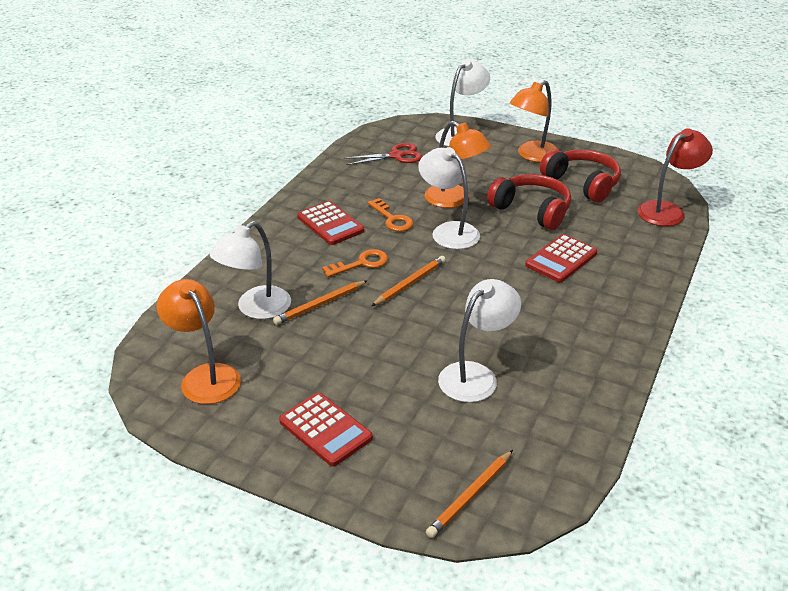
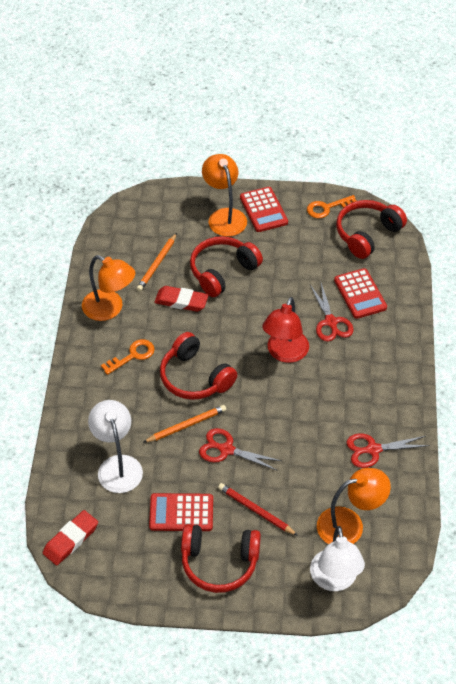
orange pencil: [273,280,368,325] [372,256,446,306] [426,450,513,538] = 3 -> [137,233,177,291] [143,405,226,443] = 2
red eraser: none = 0 -> [43,510,98,566] [154,286,209,312] = 2
red headphones: [487,174,571,230] [540,149,621,202] = 2 -> [160,332,237,400] [181,524,261,593] [190,236,263,297] [336,200,407,259] = 4
red pencil: none = 0 -> [218,483,298,536] = 1
red scissors: [344,143,422,165] = 1 -> [199,428,281,471] [310,283,353,342] [346,433,430,468] = 3
white lamp: [210,221,291,319] [418,147,480,249] [435,59,490,147] [438,279,521,402] = 4 -> [88,400,143,493] [310,526,365,591] = 2

